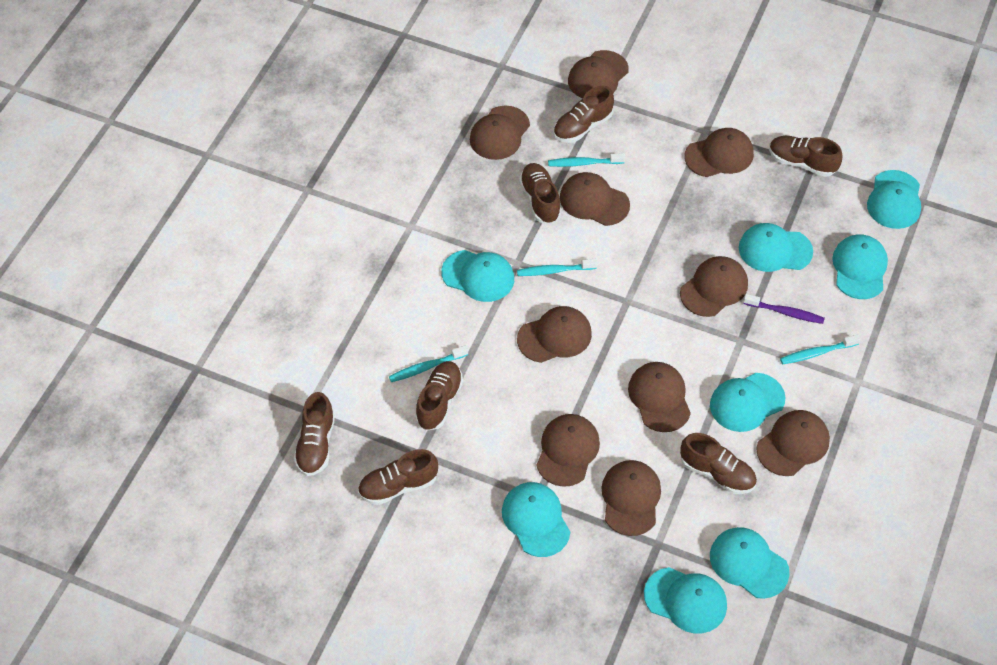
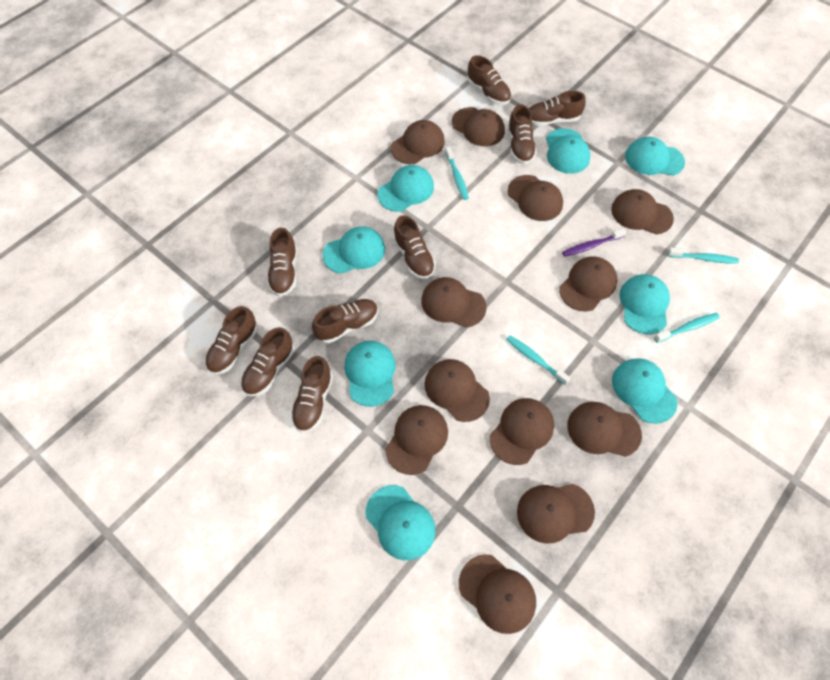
brown cap: [470,106,530,160] [517,306,592,363] [536,414,600,487] [560,172,630,226] [568,50,629,98] [601,460,661,536] [628,362,691,432] [680,256,748,317] [684,128,754,177] [756,410,830,476] = 10 -> [385,405,448,475] [391,120,445,164] [421,277,487,328] [424,359,490,422] [452,107,505,146] [459,554,536,634] [490,398,554,465] [508,175,563,221] [517,484,595,544] [559,256,618,311] [567,402,642,457] [611,189,674,235] = 12
brown shoe: [294,392,335,476] [358,449,438,505] [415,361,463,431] [519,163,561,224] [553,86,614,143] [680,433,757,494] [769,136,842,177] = 7 -> [205,306,258,375] [241,327,294,396] [267,228,297,296] [290,356,333,432] [312,299,378,343] [393,215,436,279] [467,55,511,105] [508,104,537,164] [529,91,586,126] = 9

